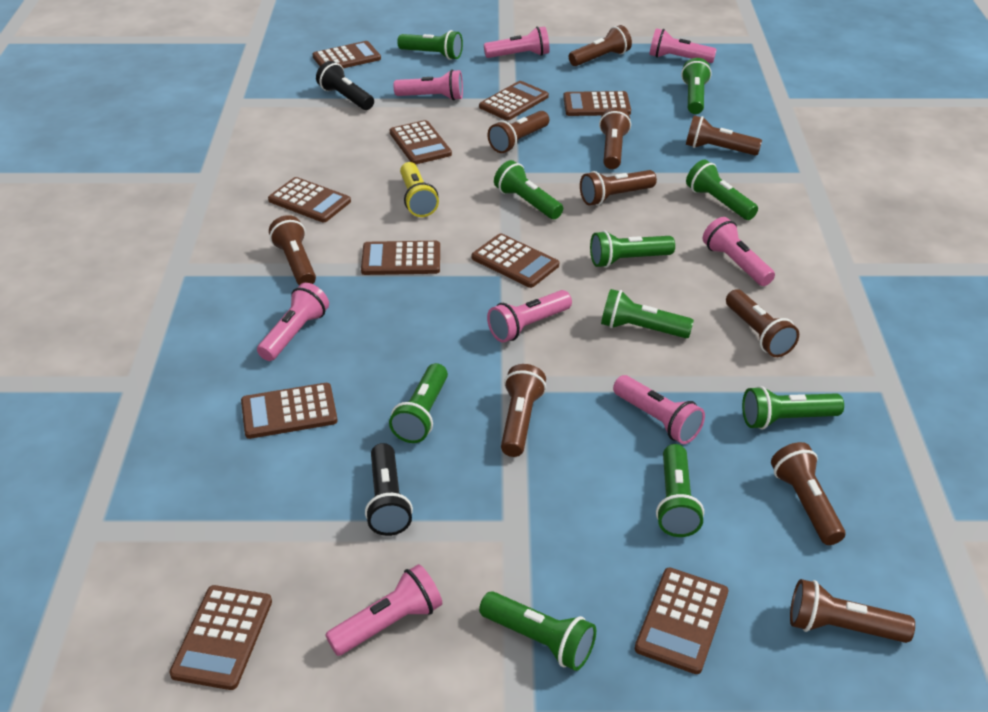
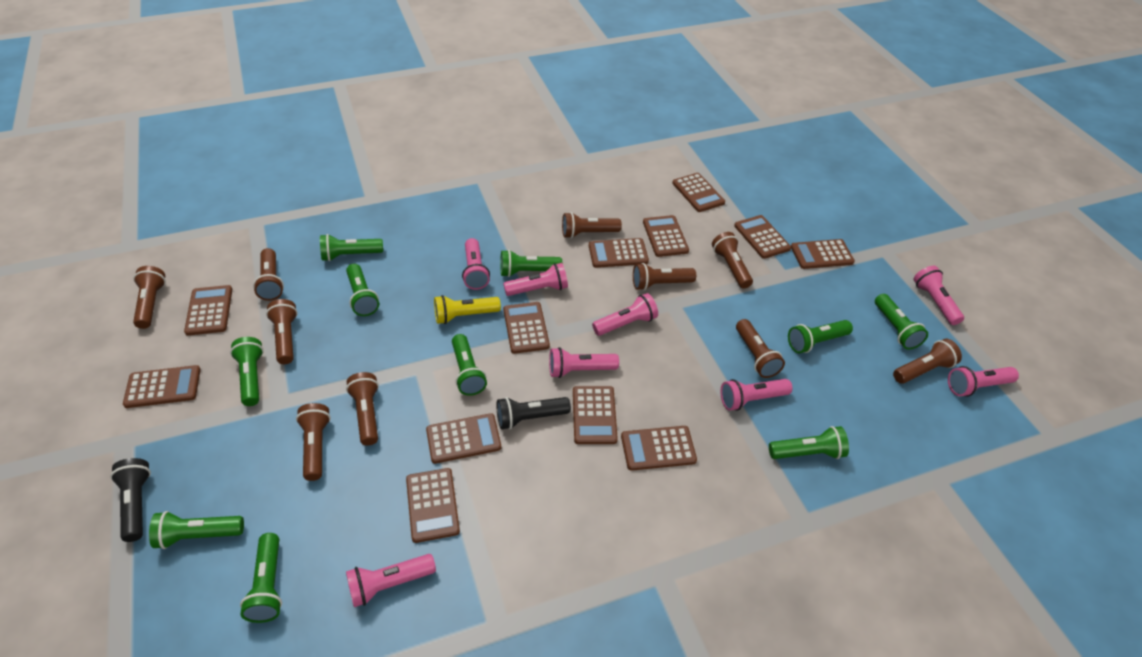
brown calculator: [169,585,272,690] [241,383,338,439] [268,177,351,222] [312,41,381,68] [361,241,440,275] [390,120,452,164] [472,233,559,288] [479,81,549,120] [563,91,631,116] [635,568,728,674] = 10 -> [123,365,201,408] [184,285,232,336] [406,468,460,543] [426,413,501,464] [503,302,550,354] [573,386,618,444] [589,238,649,268] [621,426,697,471] [643,215,689,257] [672,173,725,212] [734,215,791,259] [791,239,855,269] = 12

